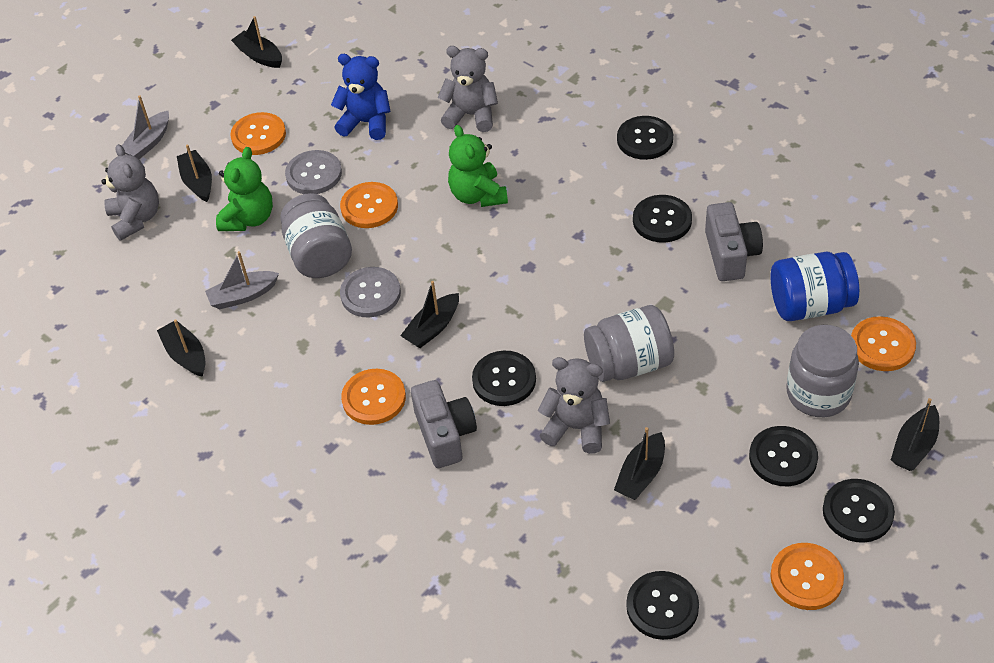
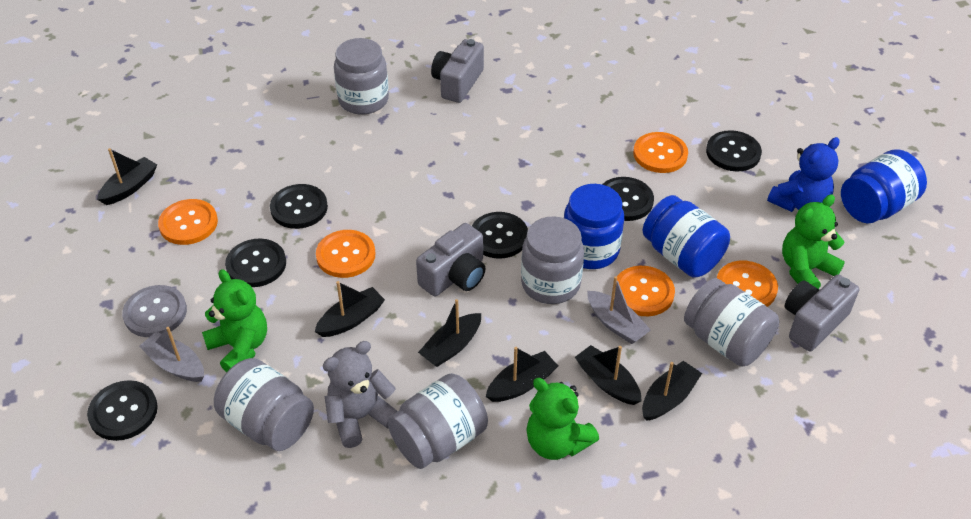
blue jar: [771,252,859,321] = 1 -> [564,184,624,269] [643,195,730,278] [841,149,927,223] = 3
green teddy bear: [216,147,273,231] [448,125,508,207] = 2 -> [202,269,267,372] [526,378,599,460] [782,194,845,289] = 3
grey button: [285,150,342,194] [340,267,401,317] = 2 -> [122,285,187,337] = 1
grey camera: [411,380,477,468] [705,202,763,281] = 2 -> [416,223,486,296] [431,39,484,103] [785,274,859,351] = 3
grey jar: [280,193,352,278] [584,305,674,382] [786,325,859,417] = 3 -> [214,358,314,451] [334,38,389,115] [387,373,488,469] [521,216,584,304] [684,278,779,367] = 5
grey teddy bear: [101,144,159,241] [437,46,498,132] [538,357,610,454] = 3 -> [323,341,397,448] = 1

